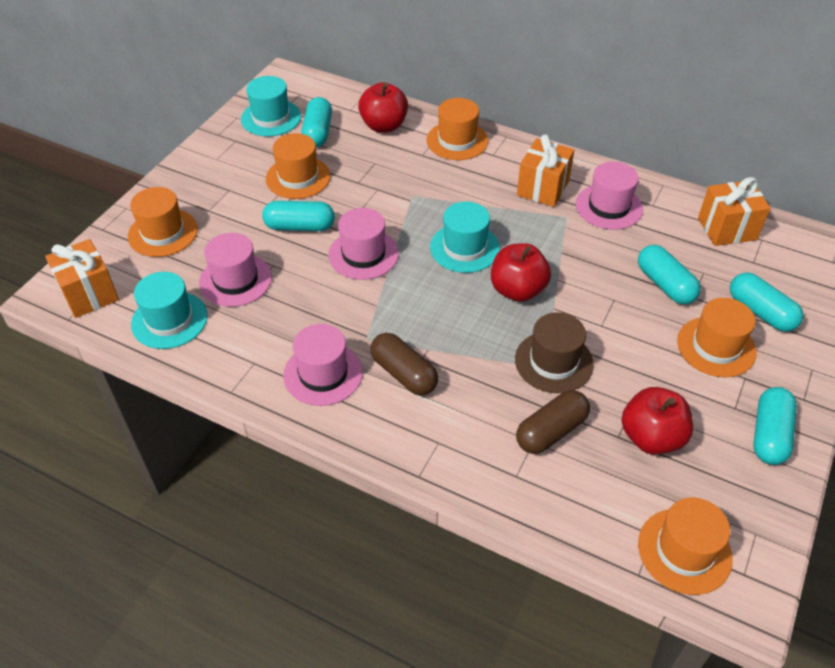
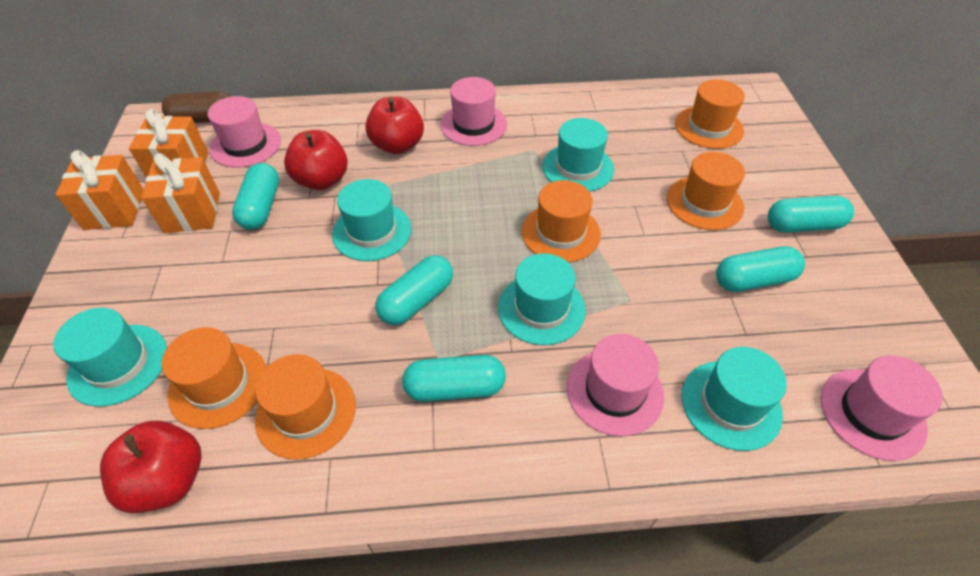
brown capsule: [370,333,438,396] [516,390,590,454] = 2 -> [162,91,231,123] = 1
brown hat: [515,312,594,393] = 1 -> none = 0
turquoise hat: [131,272,208,349] [241,76,301,137] [430,201,500,273] = 3 -> [53,308,167,407] [332,179,412,261] [498,253,586,345] [542,118,614,192] [681,347,787,451] = 5

